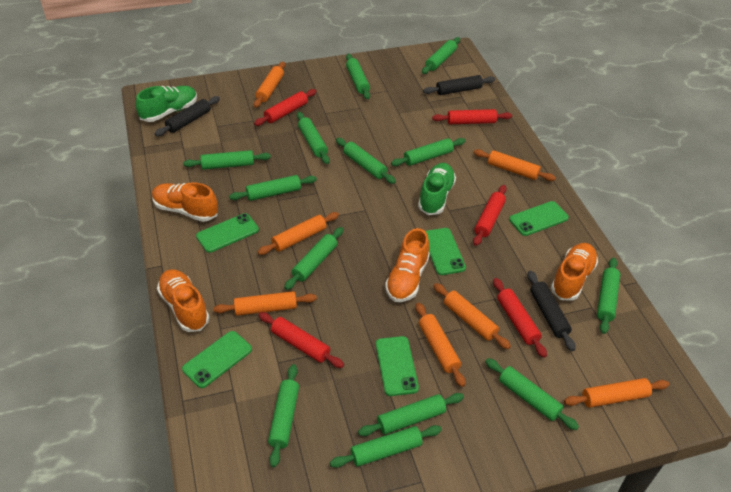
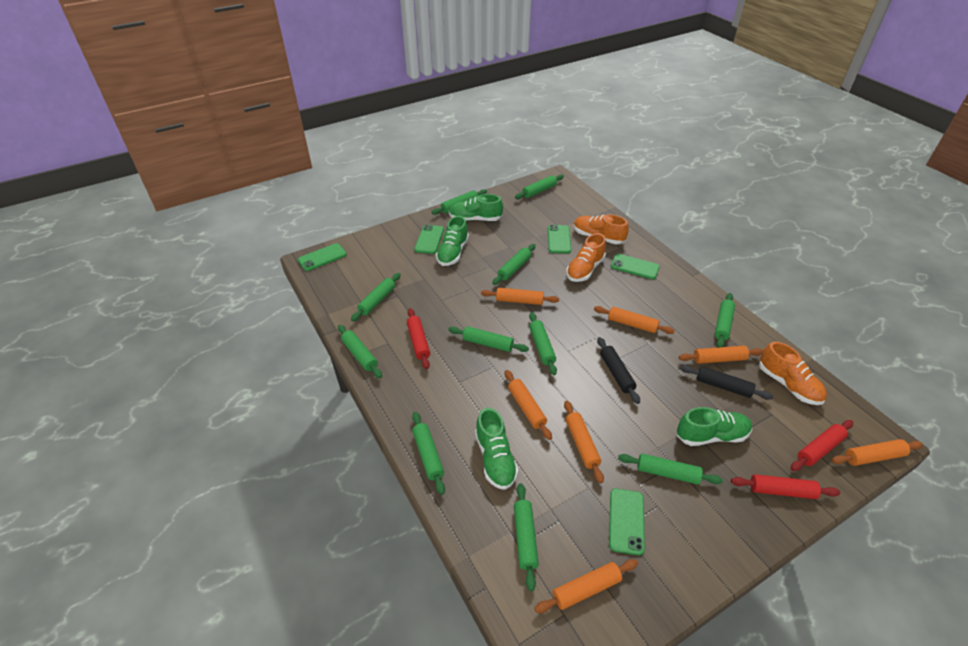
black rolling pin: [155,96,220,136] [423,75,495,95] [528,271,575,351] = 3 -> [597,337,640,404] [680,365,773,400] = 2
green rolling pin: [183,150,271,170] [229,175,317,201] [268,364,299,467] [284,227,343,290] [297,112,330,164] [330,425,442,468] [336,138,396,184] [346,54,370,100] [358,393,464,436] [391,138,466,166] [422,37,460,74] [485,358,579,430] [597,258,620,334] = 13 -> [338,325,382,378] [351,273,401,322] [412,412,445,495] [432,189,487,215] [448,326,529,352] [492,244,536,285] [514,483,539,591] [515,174,564,199] [529,312,557,375] [618,454,723,485] [715,293,735,347] = 11
green shoe: [136,86,197,122] [418,163,456,215] = 2 -> [436,216,469,266] [449,194,503,221] [475,408,518,490] [677,407,752,446] = 4
orange shoe: [152,182,218,222] [157,269,210,332] [385,228,430,302] [551,243,598,301] = 4 -> [566,233,606,282] [573,214,629,244] [759,342,827,405] = 3
red rolling pin: [254,89,317,126] [258,312,344,368] [432,109,512,124] [473,185,507,246] [493,278,547,358] = 5 -> [407,308,430,369] [731,474,840,499] [791,420,853,471] = 3

